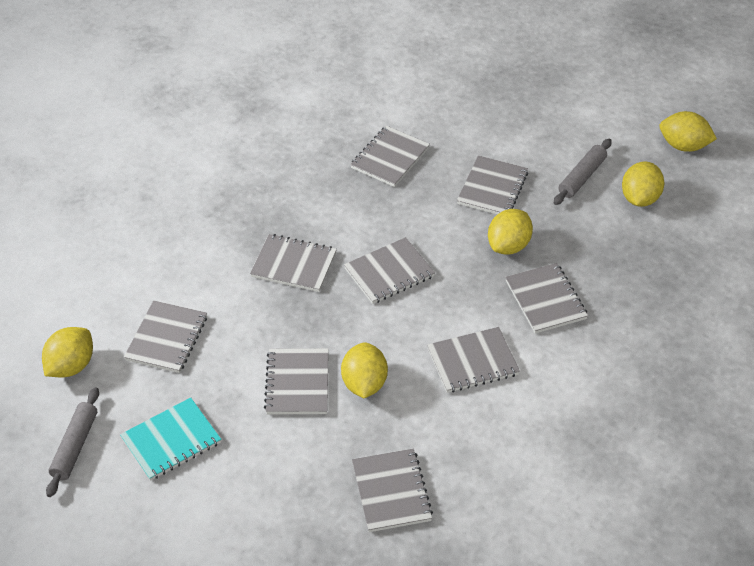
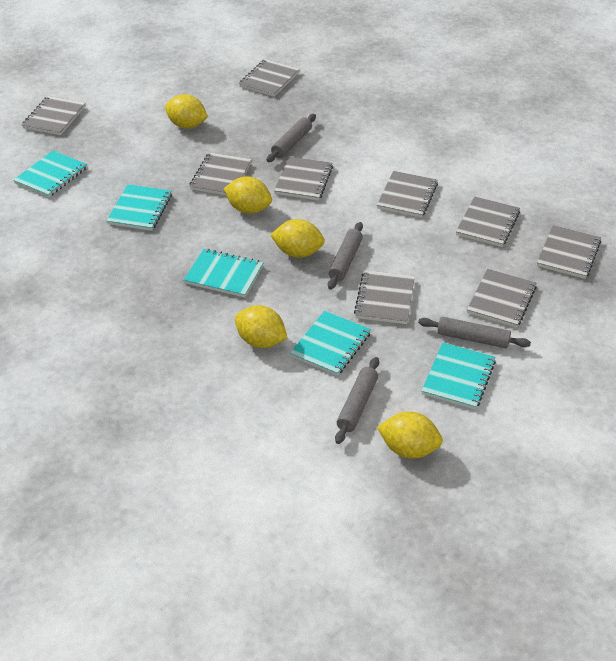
grey rolling pin: [46,387,99,497] [554,139,612,205] = 2 -> [267,114,316,162] [328,222,363,290] [335,357,379,444] [418,317,531,348] = 4
turquoise notebook: [120,397,221,481] = 1 -> [13,151,87,197] [106,184,172,231] [184,249,263,298] [290,311,371,376] [421,343,496,410] = 5

